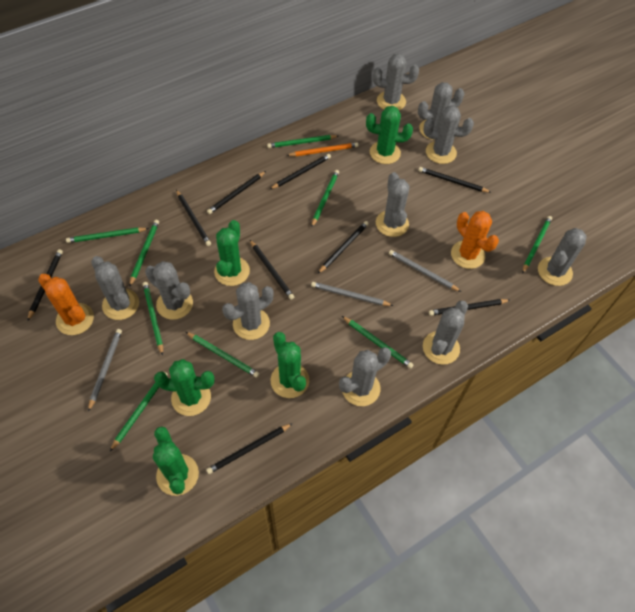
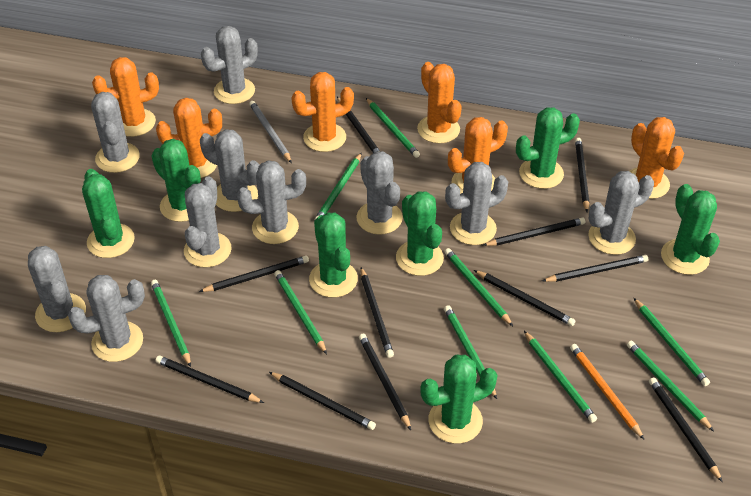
black pencil: [28,249,63,321] [176,190,211,246] [206,423,293,474] [207,171,266,214] [250,240,294,300] [269,154,331,190] [318,221,369,274] [418,167,490,192] [429,299,510,316] = 9 -> [155,356,264,403] [199,256,309,292] [269,372,376,430] [337,97,380,153] [359,333,411,430] [360,267,394,358] [474,270,576,326] [483,218,585,246] [542,255,648,282] [575,138,589,212] [649,377,722,482] = 11
green cactus: [153,426,199,496] [154,359,215,416] [214,220,250,286] [271,332,309,398] [366,106,413,164] = 5 -> [82,169,135,258] [151,139,201,222] [309,213,358,298] [396,191,444,276] [420,355,498,444] [516,107,580,189] [661,184,720,275] = 7
grey pencil: [88,329,122,412] [311,282,393,306] [389,250,461,292] = 3 -> [249,101,292,163] = 1
orange cactus: [38,274,94,335] [451,211,499,269] = 2 -> [92,57,159,137] [156,98,222,178] [291,72,354,152] [417,62,462,144] [448,117,508,194] [629,117,684,199] = 6

